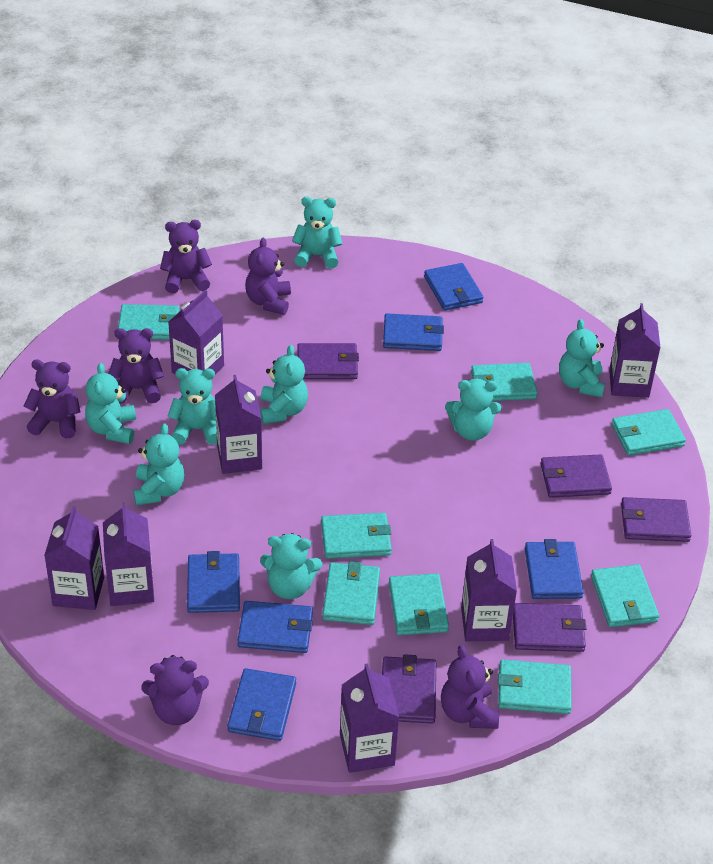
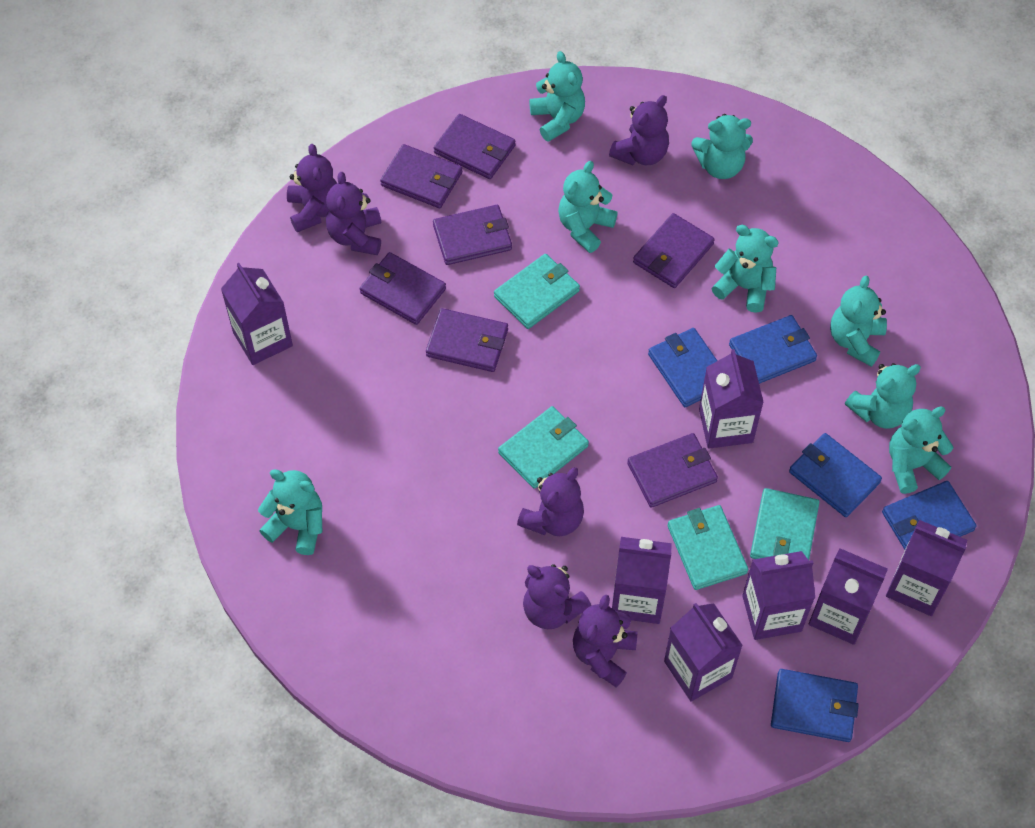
blue wallet: [187,551,240,613] [227,668,296,741] [237,601,313,653] [383,313,444,351] [424,263,483,311] [525,539,584,599] = 6 -> [648,328,717,407] [729,315,817,384] [771,669,859,742] [789,433,882,517] [882,481,977,550] = 5
purple wallet: [297,343,359,379] [382,654,436,724] [513,603,586,652] [540,454,612,498] [621,497,691,542] = 5 -> [360,252,446,325] [380,144,462,208] [426,308,508,372] [433,205,512,265] [434,114,515,179] [627,433,718,508] [633,213,715,288] = 7
turquoise wallet: [118,304,180,340] [321,513,392,559] [322,561,380,625] [389,573,449,635] [471,363,538,401] [498,659,572,714] [591,564,659,627] [612,409,686,455] = 8 -> [494,254,580,329] [498,406,589,489] [667,505,748,590] [750,488,819,560] = 4

